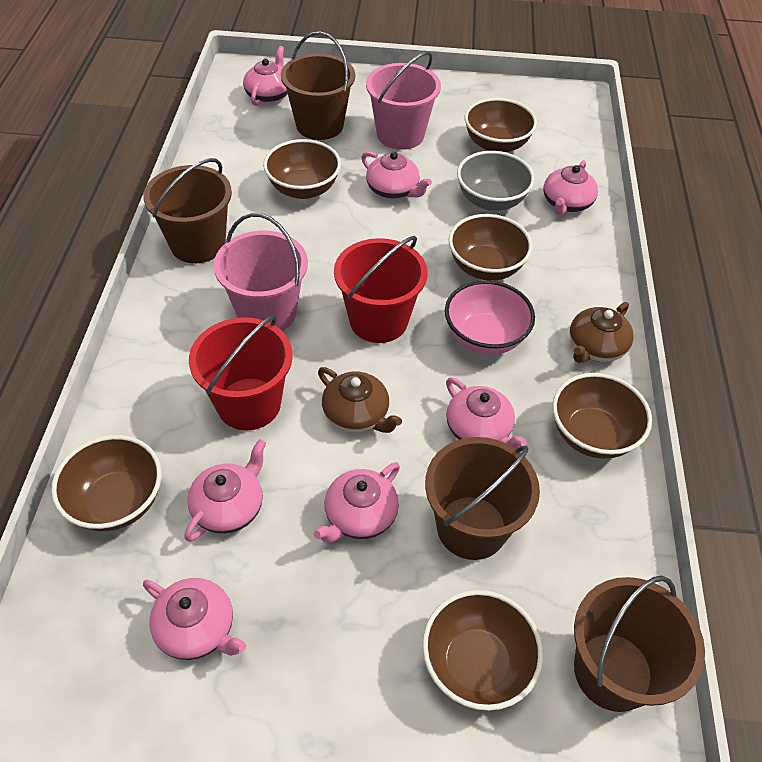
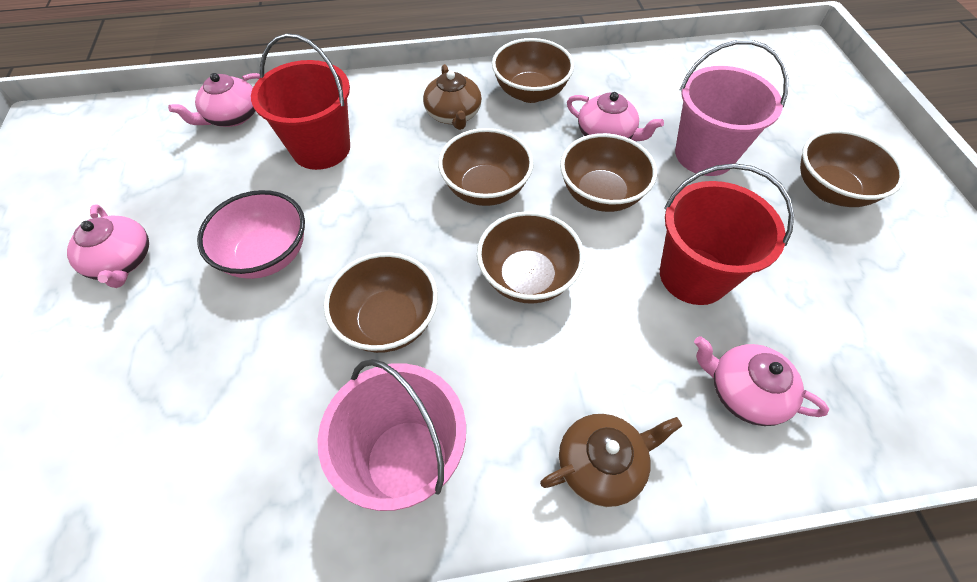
brown bucket: [143,158,232,263] [281,31,355,140] [425,437,540,560] [574,575,705,712] = 4 -> none = 0
grey bowl: [457,151,535,211] = 1 -> none = 0
pink teapot: [143,578,246,660] [184,439,266,542] [243,46,288,106] [314,462,400,543] [361,151,432,199] [446,377,527,449] [544,160,598,215] = 7 -> [67,204,149,288] [168,73,260,127] [567,92,664,141] [694,336,829,426] = 4

